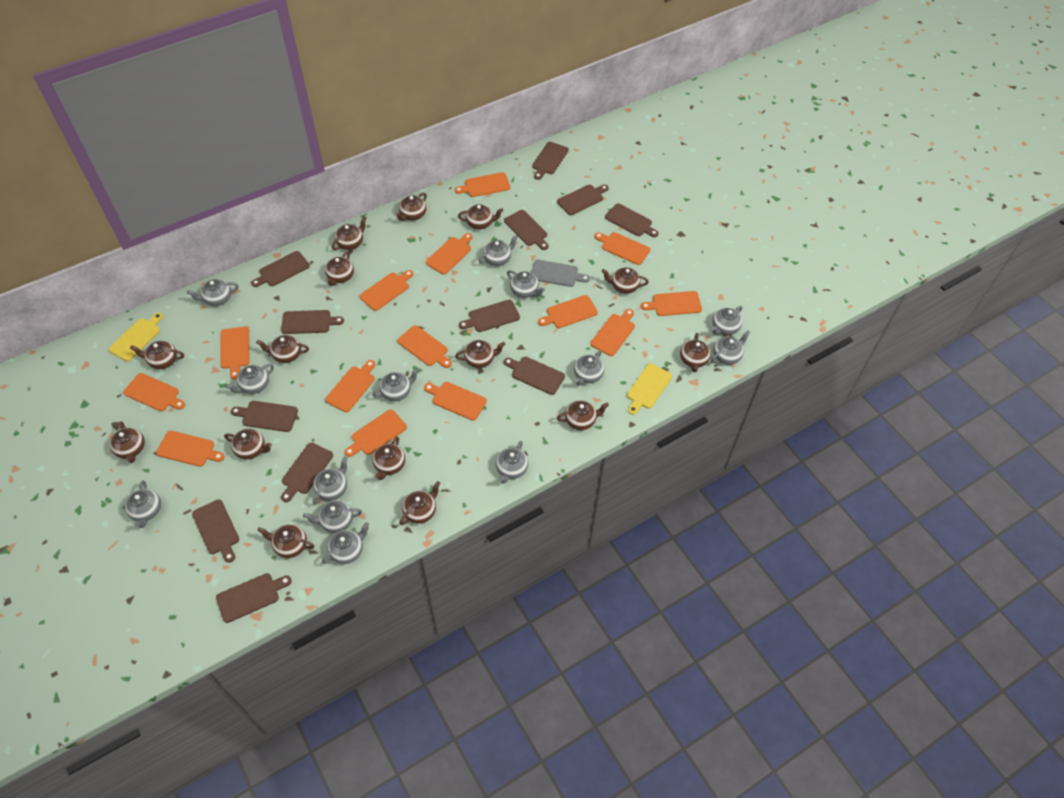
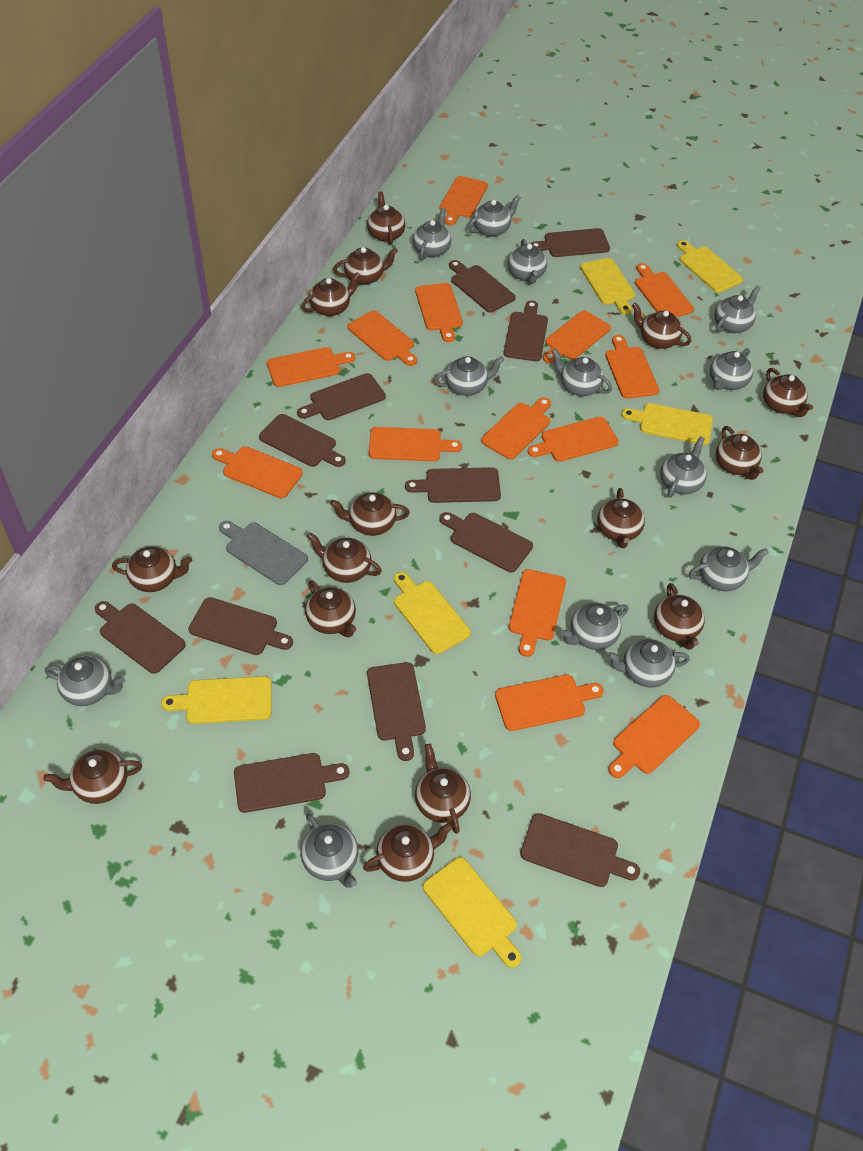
yellow cutting board: [109,312,163,361] [627,363,672,415] = 2 -> [161,676,272,724] [394,572,471,654] [423,857,522,968] [580,258,635,315] [621,403,713,445] [677,240,743,293] = 6

